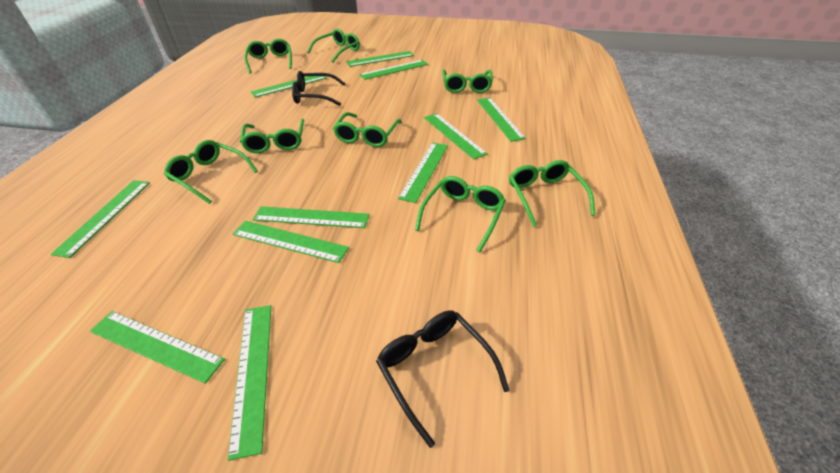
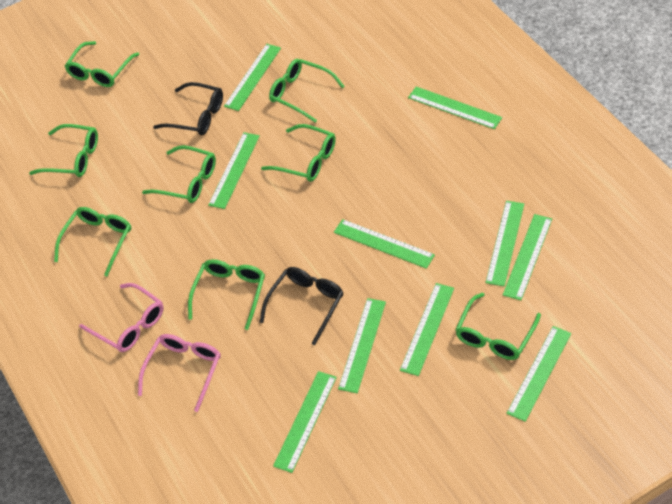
green ruler: [51,180,150,258] [90,311,225,384] [228,305,271,461] [233,221,349,263] [251,76,327,98] [253,206,369,228] [346,51,414,67] [359,60,428,80] [398,142,448,203] [424,113,488,159] [477,98,526,142] = 11 -> [208,132,260,209] [224,44,281,111] [273,371,337,473] [334,219,435,269] [338,298,386,393] [400,283,454,376] [408,86,502,129] [485,201,524,286] [503,214,552,300] [506,326,571,422] = 10
pink glasses: none = 0 -> [79,283,164,352] [138,334,221,412] = 2

